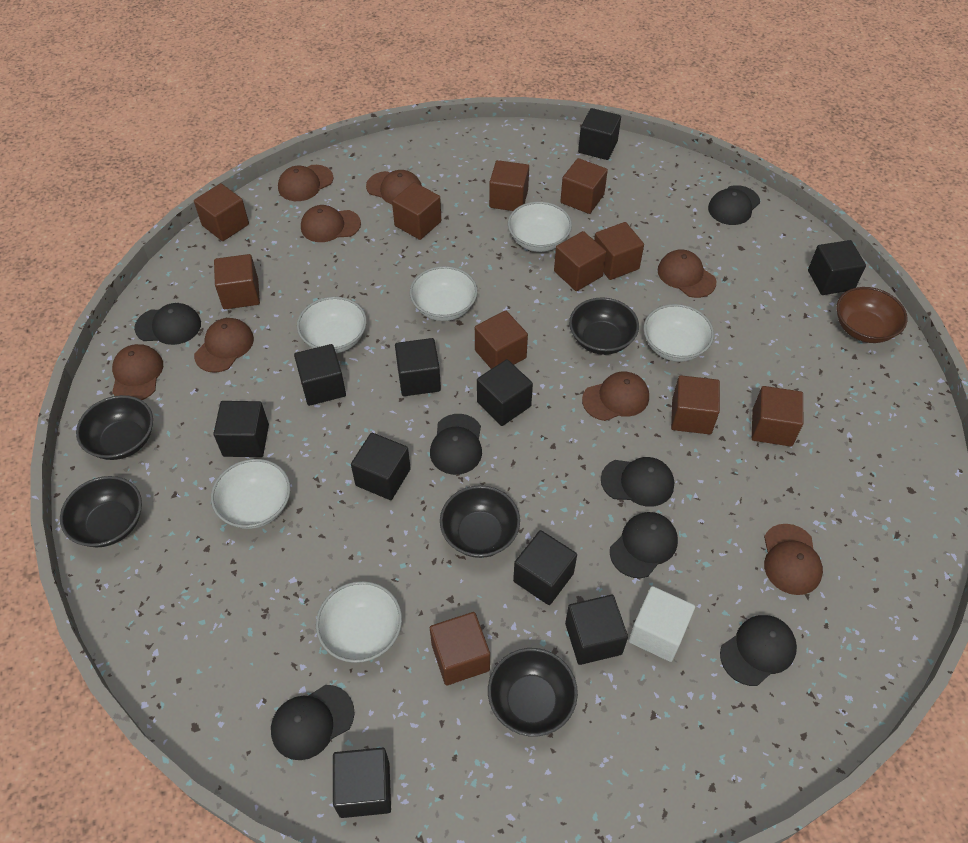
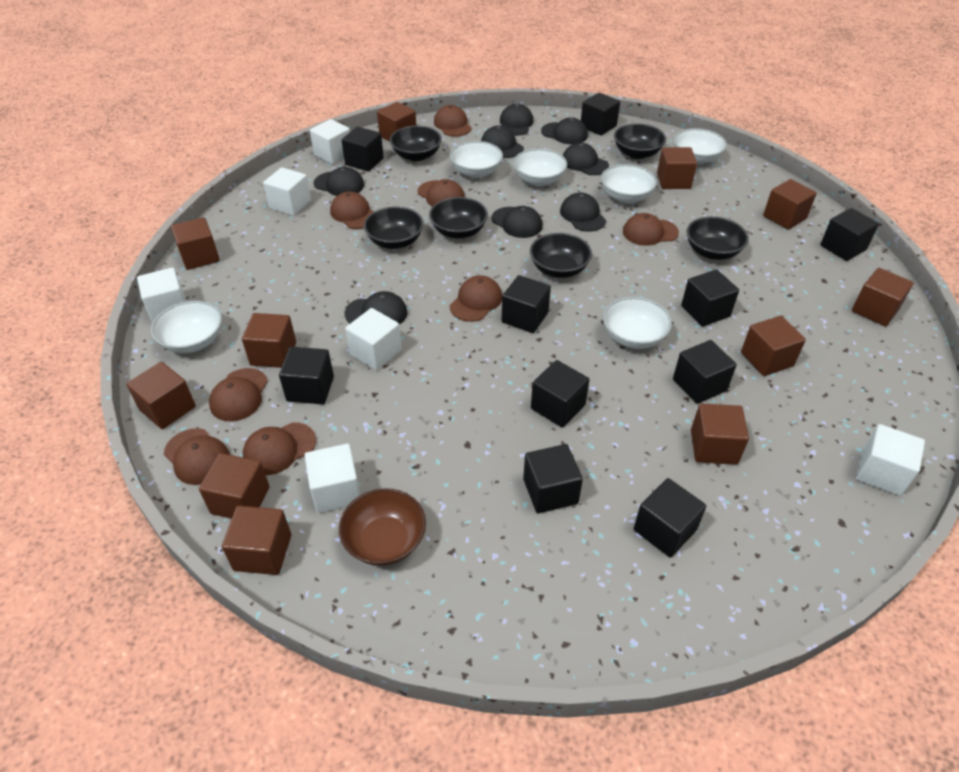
black bowl: [60,476,142,547] [76,395,153,460] [440,485,520,558] [488,648,578,736] [569,297,639,355] = 5 -> [364,206,424,249] [390,126,442,161] [429,197,488,239] [530,233,592,278] [614,123,666,159] [687,216,749,260] = 6
black cap: [134,303,201,345] [271,685,354,760] [430,414,482,475] [601,457,674,507] [610,512,678,578] [708,185,760,225] [720,615,797,686] = 7 -> [314,167,364,196] [345,291,407,325] [481,125,524,158] [491,206,543,238] [500,104,534,136] [541,117,588,144] [560,192,606,232] [563,143,609,175] = 8
white cube: [629,586,695,662] = 1 -> [137,267,186,323] [263,167,311,216] [304,444,360,513] [310,119,350,164] [345,308,402,370] [856,424,925,496] = 6

